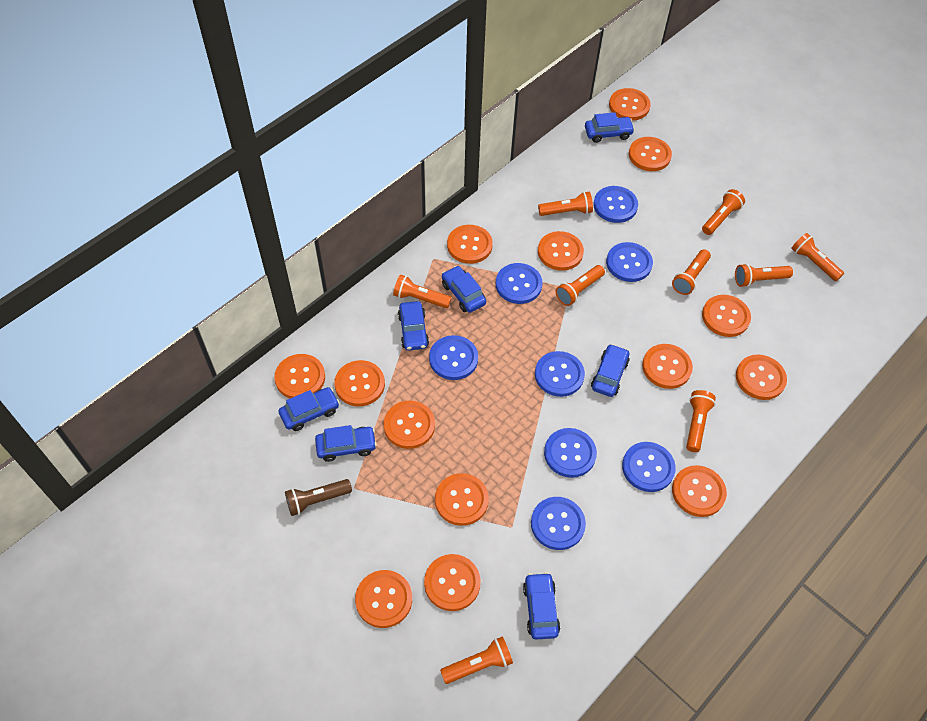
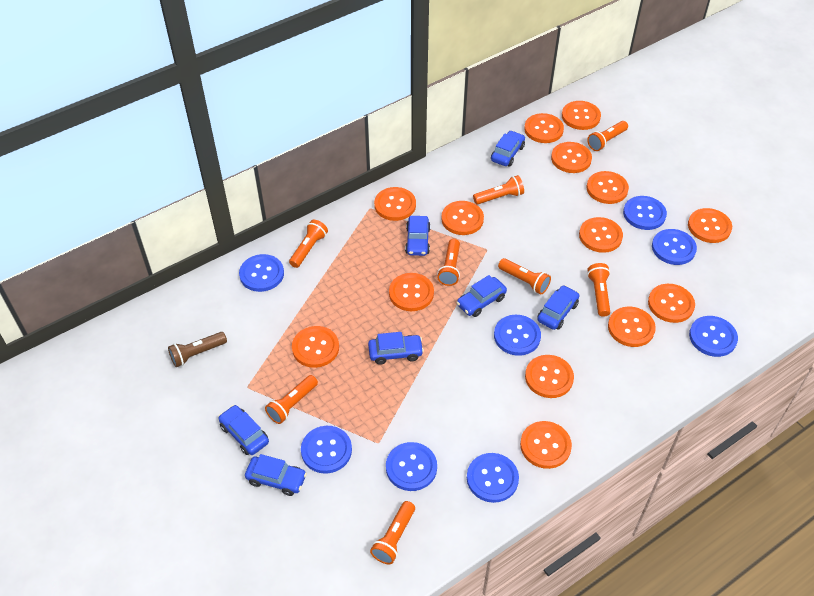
orange flashlight: [393,274,452,308] [440,636,513,684] [538,192,593,216] [556,265,605,306] [672,249,711,295] [686,390,716,452] [702,189,745,235] [735,263,793,287] [791,233,844,281] = 9 -> [265,375,318,424] [289,220,328,268] [370,501,415,564] [437,239,460,286] [473,175,524,205] [498,258,551,294] [587,121,628,151] [587,263,610,317] = 8

